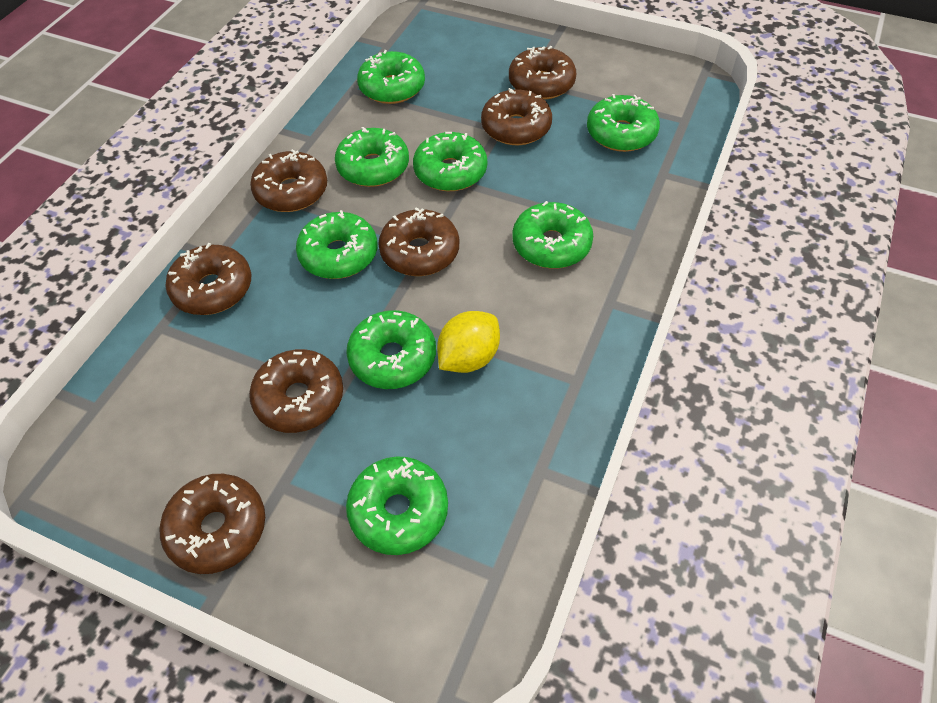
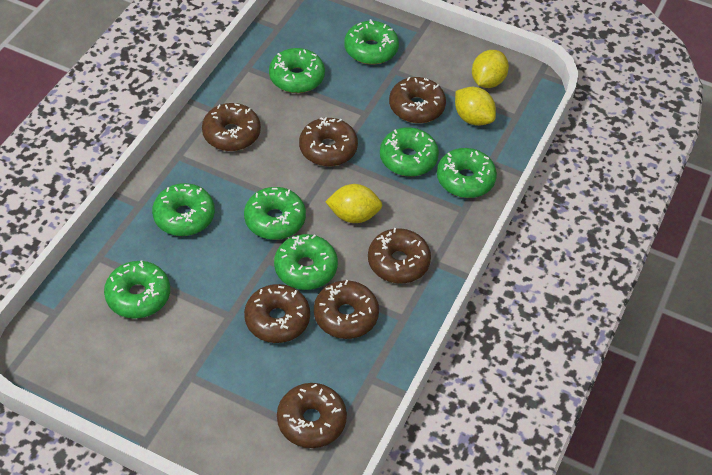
yellow lemon: [437,311,500,373] = 1 -> [325,184,382,223] [455,87,496,126] [472,50,509,88] = 3

